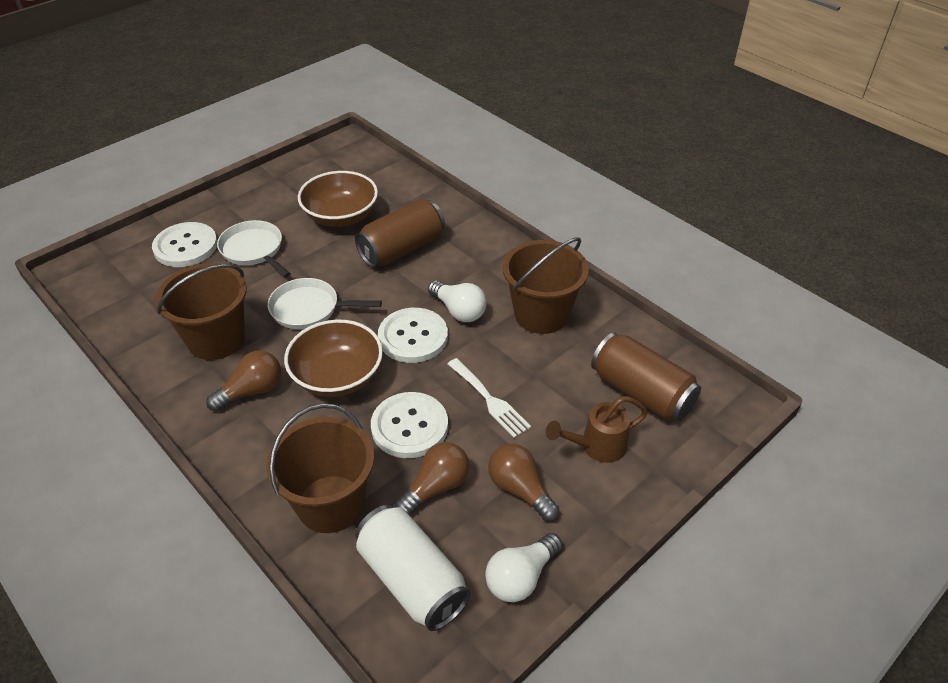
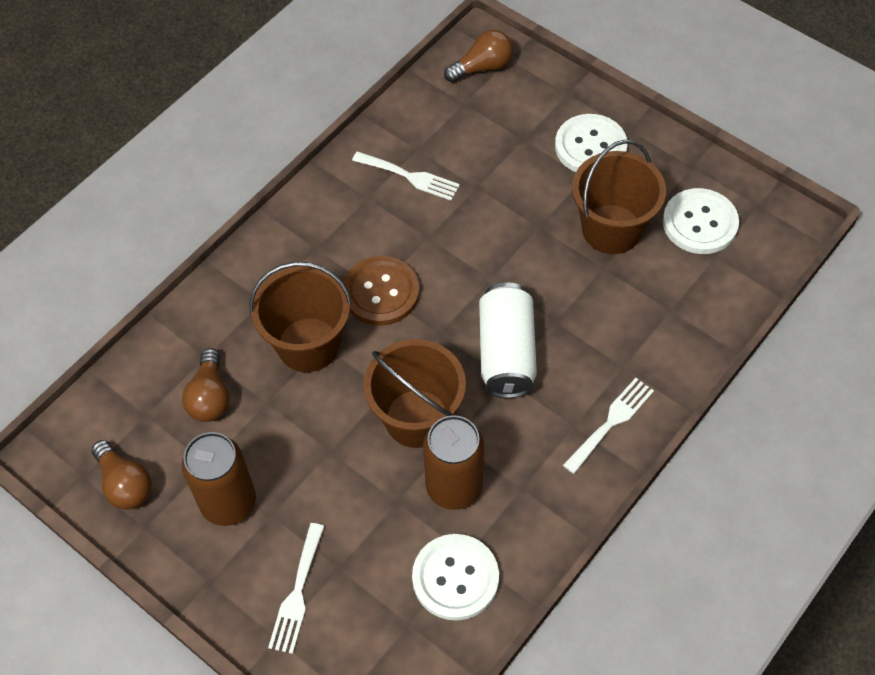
brown bowl: [284,320,383,397] [298,171,378,227] = 2 -> none = 0
brown button: none = 0 -> [343,256,420,326] = 1
brown watering can: [546,396,648,463] = 1 -> none = 0
white fork: [448,358,531,438] = 1 -> [268,523,324,654] [352,151,460,201] [563,378,654,474] = 3
white light bulb: [428,280,487,322] [485,533,562,602] = 2 -> none = 0
white pan: [217,220,291,278] [268,278,382,329] = 2 -> none = 0

